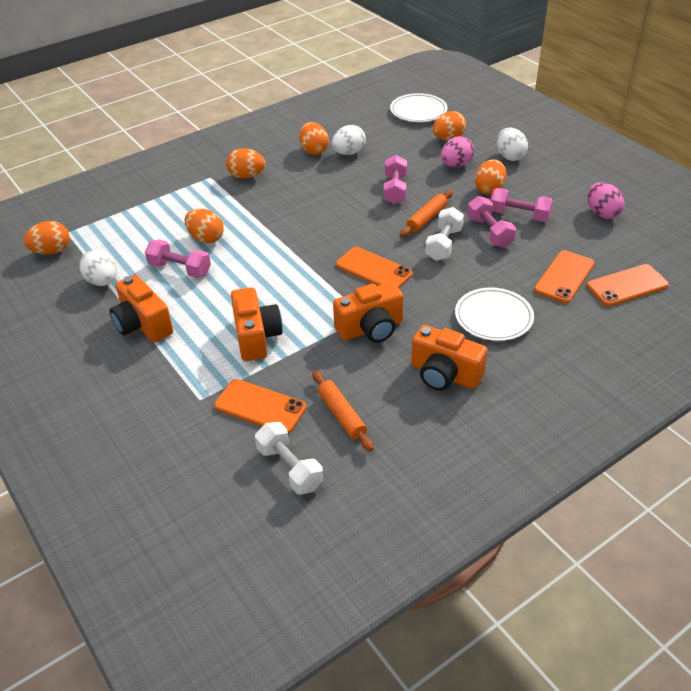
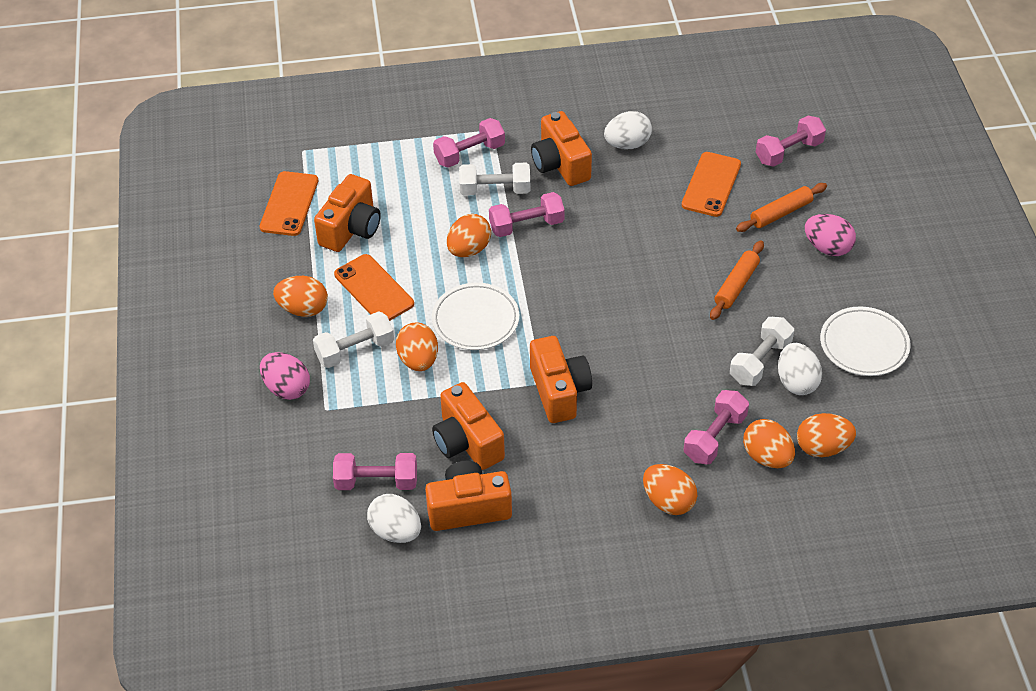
orange camera: [109,275,173,343] [231,288,283,361] [333,282,403,342] [411,325,488,391] = 4 -> [314,174,381,252] [425,461,512,531] [432,382,505,470] [530,336,592,423] [531,111,592,186] = 5
orange phone: [214,379,307,434] [336,247,413,288] [534,250,595,303] [587,264,669,306] = 4 -> [260,171,318,236] [334,254,414,321] [682,152,741,217] = 3
pink dumbbell: [145,239,211,278] [383,155,407,205] [467,196,516,248] [490,188,553,222] = 4 -> [333,453,417,490] [433,118,505,168] [489,192,565,237] [684,390,749,464] [756,116,826,167] = 5
white dumbbell: [255,422,323,495] [425,207,464,261] = 2 -> [313,311,394,368] [459,163,530,196] [730,317,794,386] = 3

